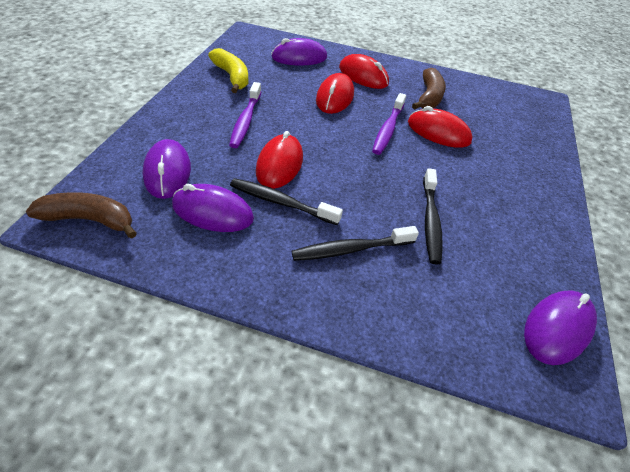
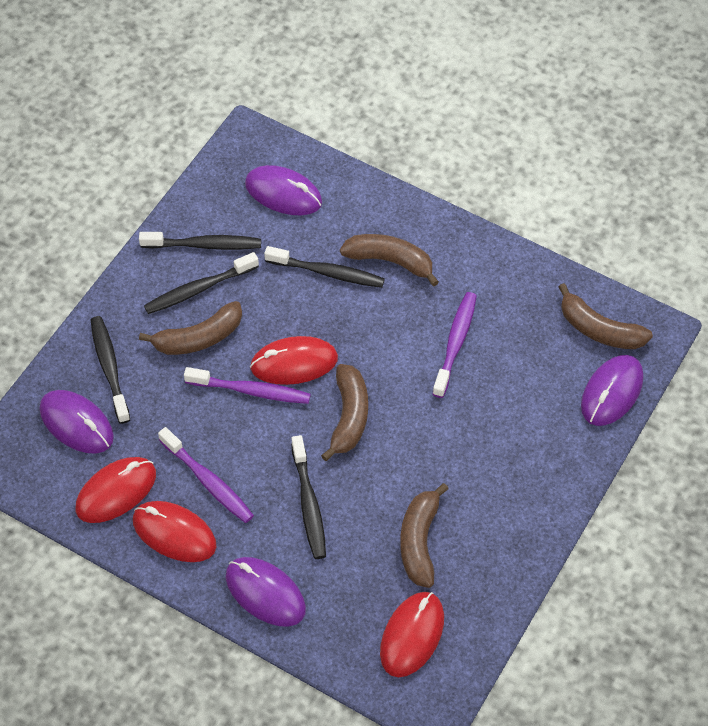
black toothbrush: [230,178,343,225] [292,226,419,261] [423,168,443,265] = 3 -> [91,316,130,424] [139,232,261,250] [144,252,259,314] [264,246,385,288] [291,435,326,559] = 5
brown banana: [26,192,137,239] [412,68,446,110] = 2 -> [139,301,242,355] [321,364,368,461] [340,234,439,286] [400,483,449,588] [559,283,653,349] = 5
purple toothbrush: [229,82,261,148] [372,93,406,155] = 2 -> [158,427,254,523] [184,367,311,404] [432,292,477,398] = 3
yellow banana: [208,48,248,93] = 1 -> none = 0

